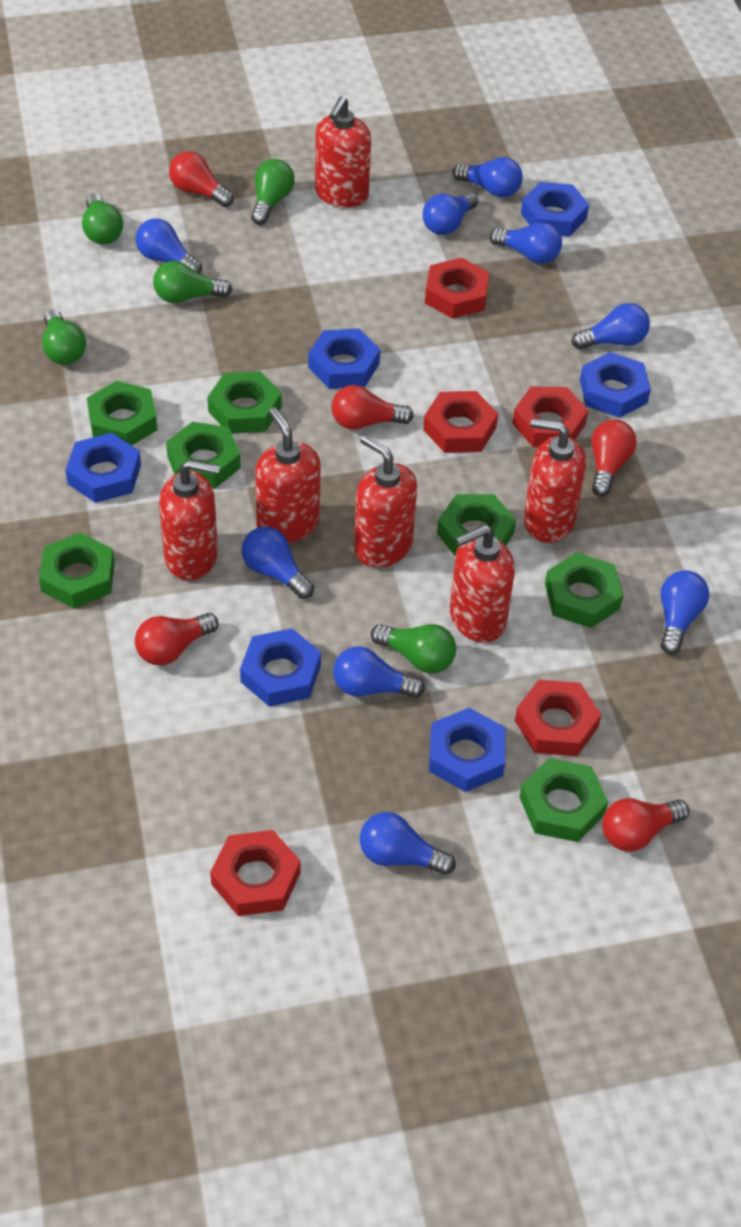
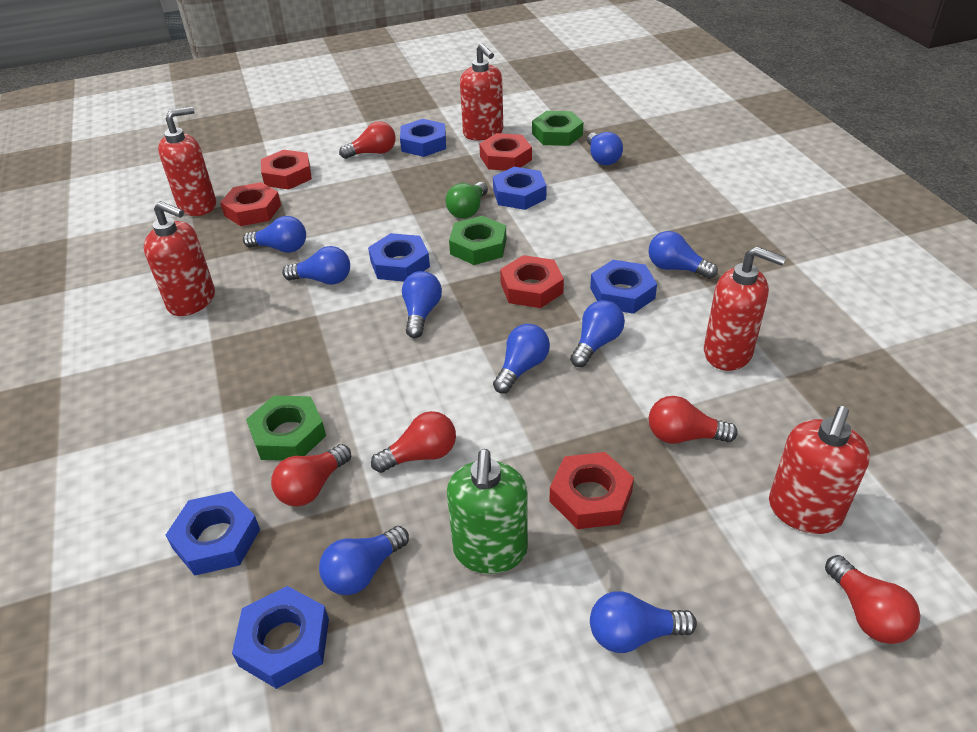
green light bulb: [42,309,86,365] [82,194,123,244] [153,261,232,303] [251,159,295,225] [371,624,456,673] = 5 -> [445,182,488,219] = 1
green nut: [39,533,115,609] [87,381,157,445] [166,421,241,489] [207,371,282,434] [437,494,516,555] [520,758,608,842] [545,552,623,628] = 7 -> [246,396,326,461] [449,216,506,265] [532,111,583,146] = 3
green soap dispenser: none = 0 -> [447,449,528,574] = 1
red soap dispenser: [159,460,220,580] [255,408,320,543] [315,96,371,208] [354,435,417,568] [450,525,515,643] [524,418,586,543] = 6 -> [144,201,215,316] [158,107,216,216] [460,43,503,141] [704,247,786,371] [769,406,870,534] = 5

